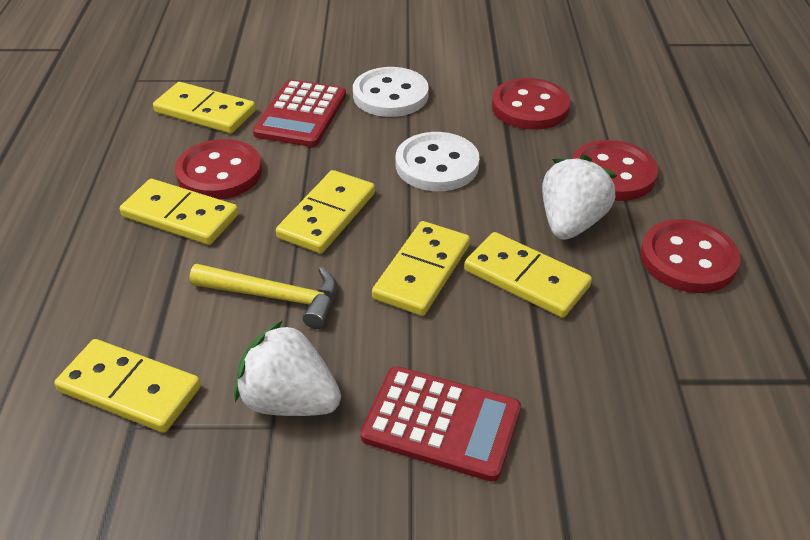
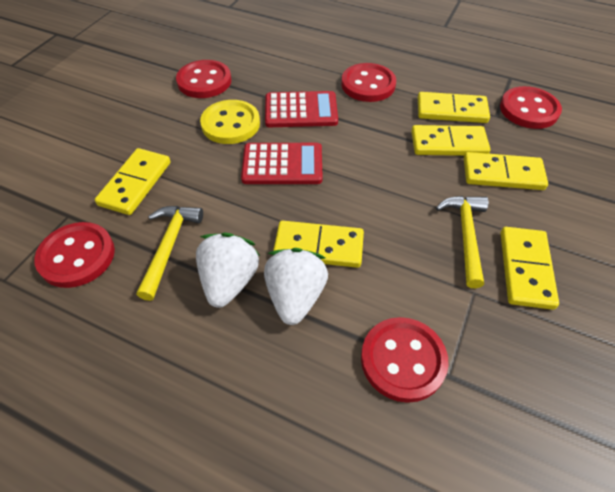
red button: [175,139,262,199] [492,78,570,130] [572,140,658,201] [640,219,741,293] = 4 -> [34,222,115,288] [176,60,232,98] [341,63,396,102] [361,317,449,403] [500,86,562,129] = 5
white button: [353,67,429,117] [396,132,479,191] = 2 -> none = 0
yellow button: none = 0 -> [200,100,260,144] = 1
yellow hammer: [189,264,337,329] = 1 -> [137,206,203,301] [436,196,489,289] = 2

